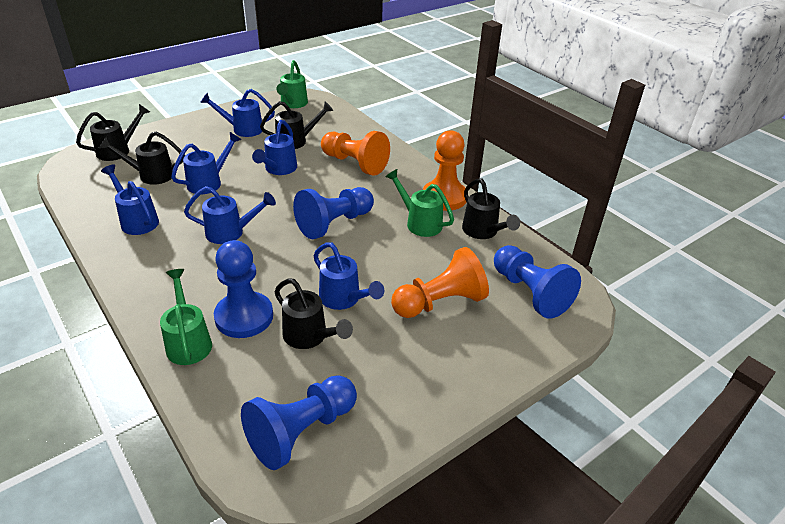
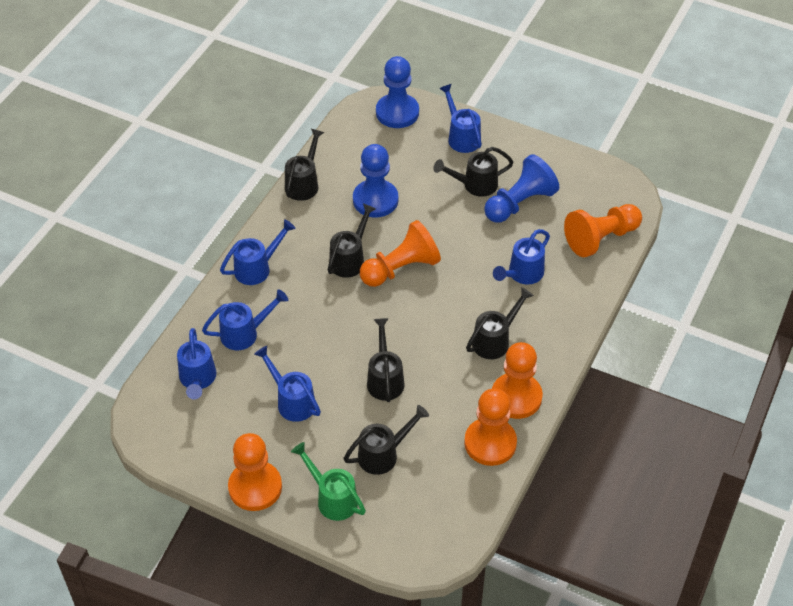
black watering can: [76,104,150,161] [99,132,185,185] [260,101,333,149] [274,278,353,349] [462,179,520,239] = 5 -> [285,129,324,201] [328,203,376,278] [344,405,429,475] [367,318,404,402] [433,147,514,197] [466,287,534,359] = 6
blue pawn: [214,240,273,338] [241,375,357,470] [293,187,374,239] [494,245,581,319] = 4 -> [353,144,398,218] [376,56,419,128] [484,154,559,223] = 3
green watering can: [160,269,212,365] [276,60,308,108] [385,169,454,237] = 3 -> [291,442,366,521] = 1
orange pawn: [321,131,390,175] [391,247,489,318] [423,130,466,211] = 3 -> [228,433,282,511] [360,220,441,287] [464,389,517,466] [492,342,543,419] [564,204,642,257] = 5

